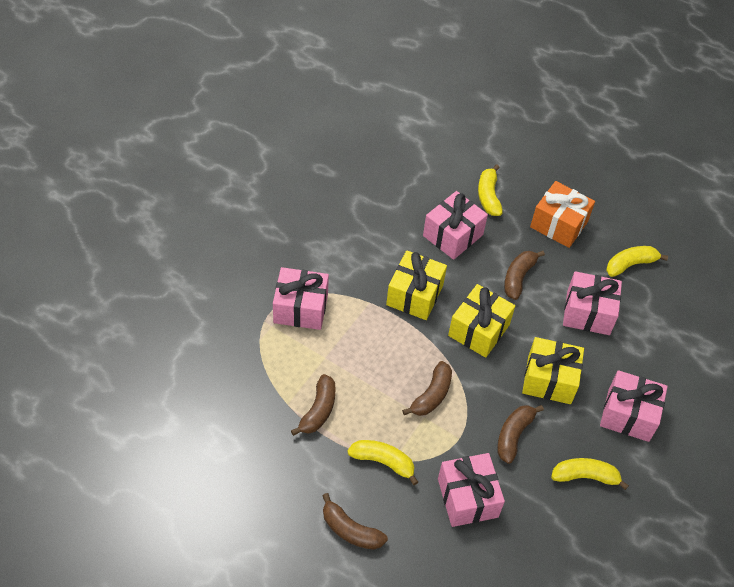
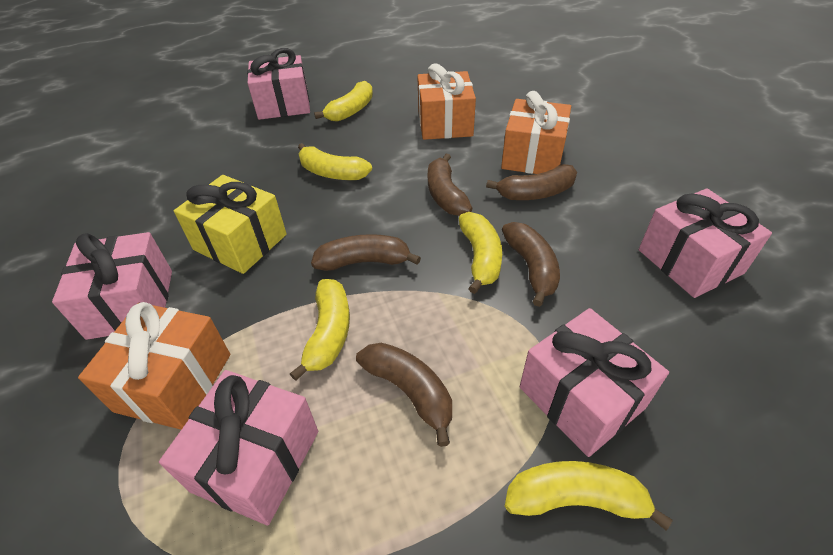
orange gift: [530,181,595,248] = 1 -> [78,302,230,430] [417,63,476,140] [501,91,571,174] = 3
yellow banana: [347,440,418,485] [478,164,503,216] [551,458,629,490] [606,246,668,277] = 4 -> [290,279,350,381] [298,143,372,180] [314,81,373,122] [459,212,502,294] [505,461,673,531] = 5
yellow gift: [386,250,447,320] [448,284,515,358] [522,337,584,404] = 3 -> [174,175,287,274] = 1

